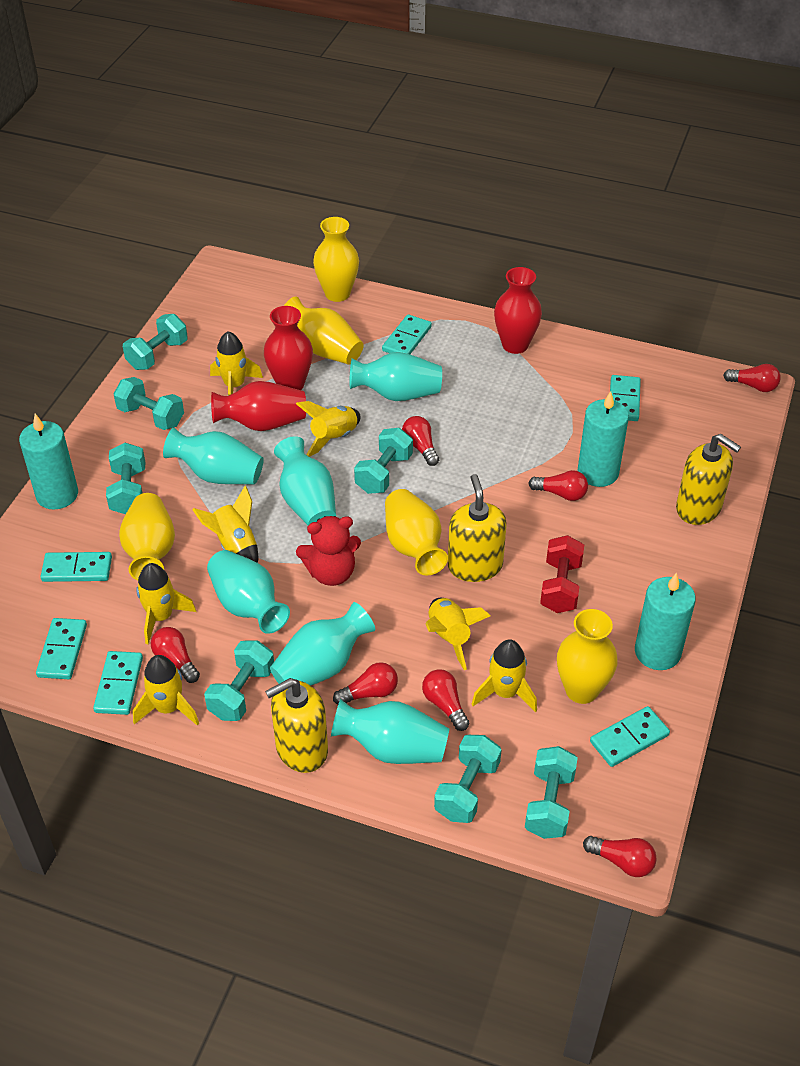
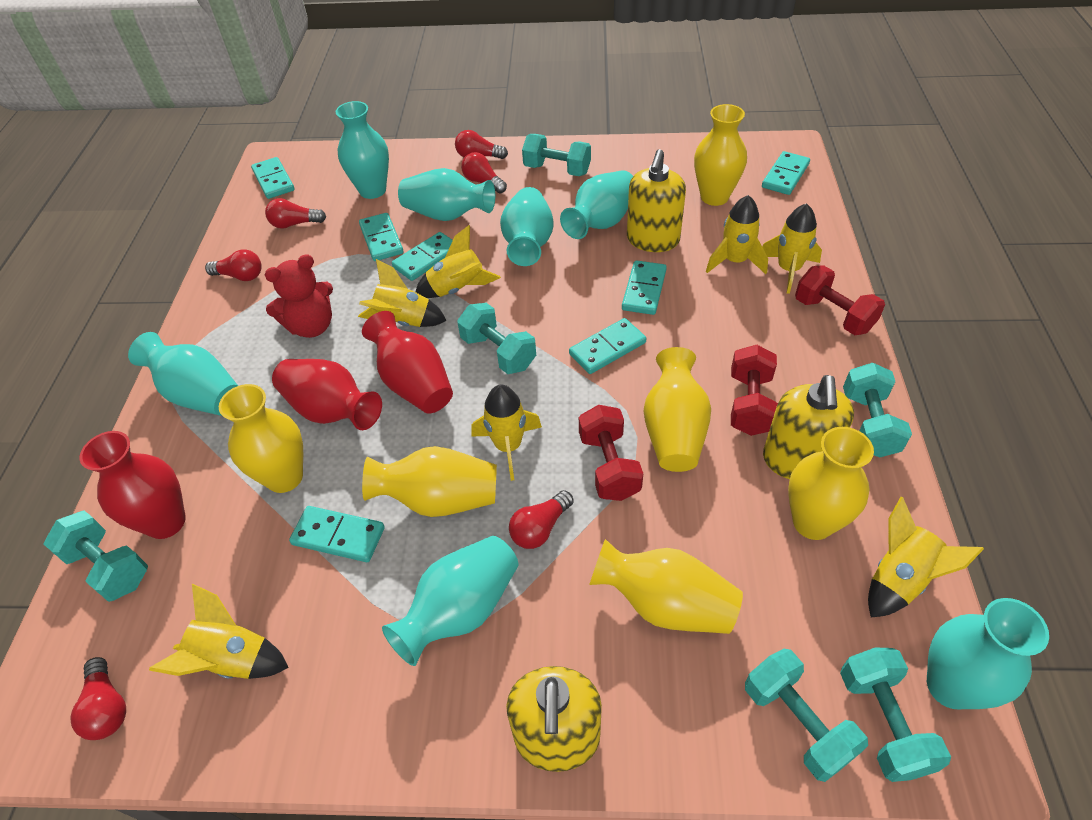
red dumbbell: [540,535,584,613] = 1 -> [579,405,643,501] [731,345,778,436] [795,265,885,335] = 3
red light bulb: [151,627,200,683] [333,662,398,704] [402,416,439,466] [422,669,469,731] [528,470,588,501] [583,836,657,877] [723,364,781,392] = 7 -> [70,657,126,740] [205,249,262,281] [265,198,326,229] [455,130,508,159] [461,152,507,193] [509,490,574,549] = 6
turquoise candle: [19,414,78,510] [577,391,629,487] [635,573,696,670] = 3 -> none = 0
turquoise domino: [36,618,87,679] [41,552,112,582] [93,651,143,715] [382,314,432,354] [590,706,670,767] [610,375,641,421] = 6 -> [251,157,295,199] [289,506,385,562] [359,213,403,261] [392,232,453,281] [569,318,646,374] [622,260,667,315] [762,151,810,195] = 7
turquoise dumbbell: [106,443,145,514] [114,377,184,430] [123,314,188,370] [204,640,274,721] [354,428,413,494] [434,735,501,823] [525,746,578,839] = 7 -> [43,510,148,602] [457,303,536,374] [522,134,591,176] [745,649,868,782] [840,648,951,782] [843,363,912,458] = 6
turquoise vase: [163,428,264,484] [207,550,290,634] [270,602,375,686] [274,436,336,525] [331,699,449,764] [350,352,442,401] = 6 -> [128,332,238,416] [336,101,389,199] [382,536,518,666] [398,168,495,221] [500,187,554,266] [560,170,633,239] [927,598,1049,709] = 7
yellow vase: [119,493,175,581] [284,296,364,365] [313,217,359,302] [385,489,448,576] [557,609,618,704] = 5 -> [219,384,303,493] [362,446,497,517] [589,539,743,634] [644,347,711,472] [694,104,747,206] [788,427,874,540] = 6

